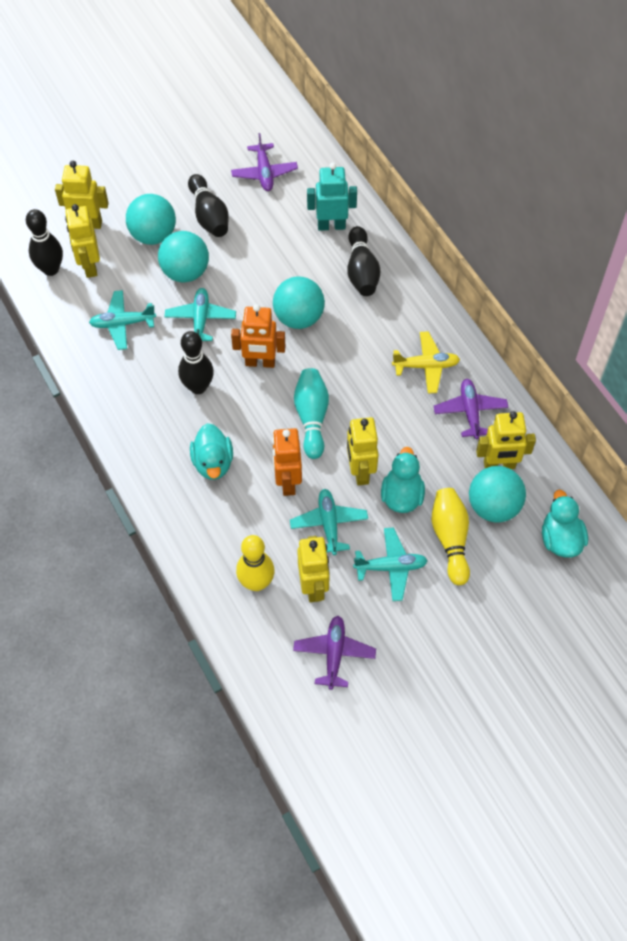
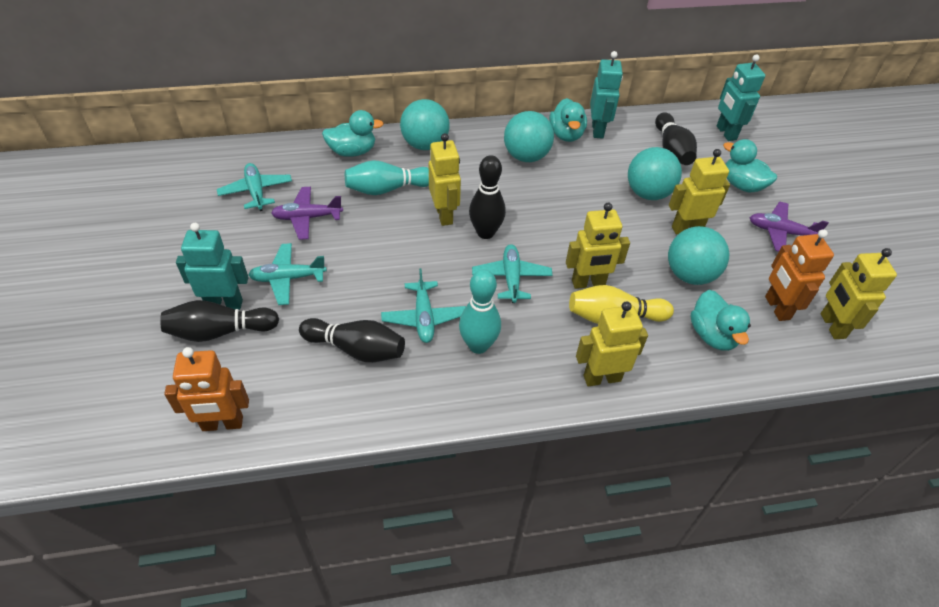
purple plane: [231,133,298,191] [293,616,376,690] [434,379,509,439] = 3 -> [271,187,343,240] [750,202,829,252] = 2
turquoise bowling pin: [294,368,329,459] = 1 -> [345,160,429,195] [459,269,501,354] = 2
turquoise duck: [190,423,233,480] [381,447,425,513] [542,490,588,558] = 3 -> [322,110,384,157] [549,98,587,142] [691,290,751,351] [723,139,777,192] = 4
turquoise robot: [307,163,357,231] = 1 -> [176,223,249,310] [590,51,623,139] [717,54,765,141] = 3
yellow bowling pin: [236,535,275,591] [432,488,470,585] = 2 -> [569,285,674,324] = 1
yellow plane: [392,331,460,394] = 1 -> none = 0

